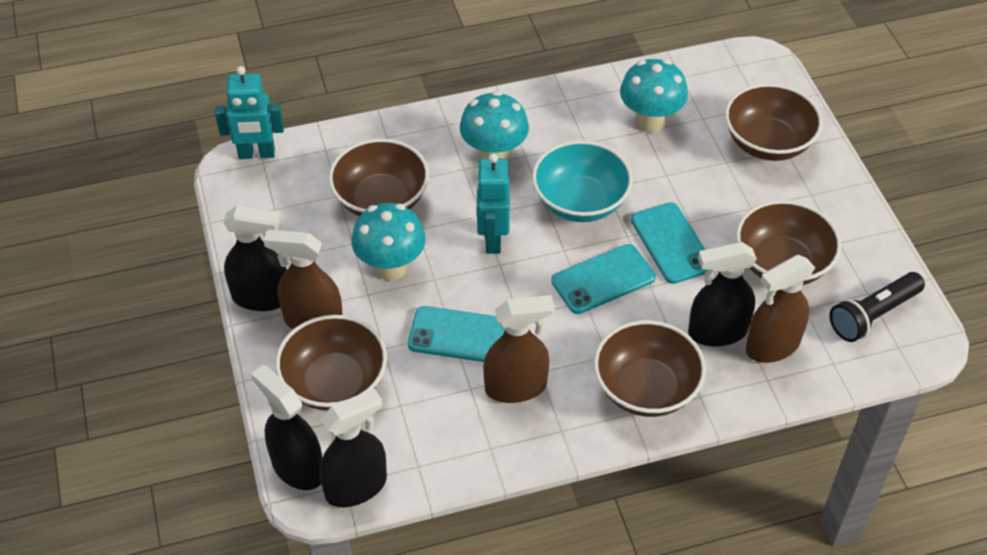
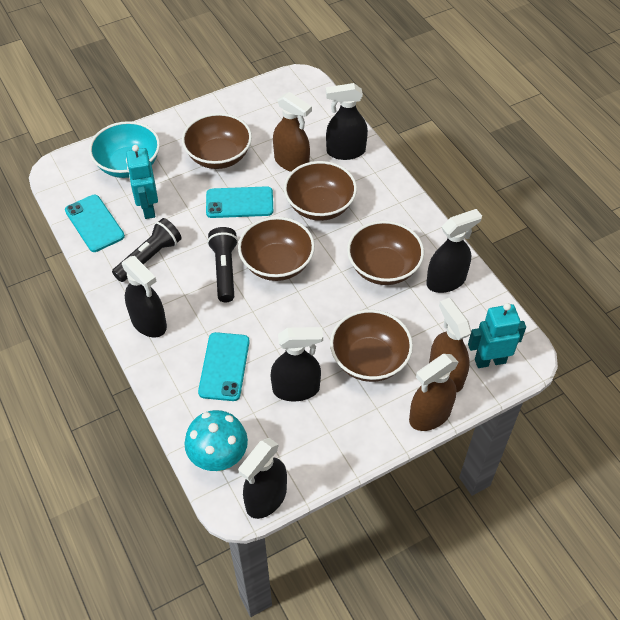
black flashlight: [830,272,925,342] = 1 -> [112,218,182,282] [207,227,238,302] = 2
black spray bottle: [224,205,287,311] [251,365,322,490] [320,388,387,507] [688,242,757,347] = 4 -> [122,256,167,337] [238,438,287,519] [270,327,323,401] [326,83,368,160] [426,209,482,293] = 5
turquoise mushroom: [352,203,426,281] [460,91,529,161] [620,59,688,133] = 3 -> [185,410,248,471] = 1

